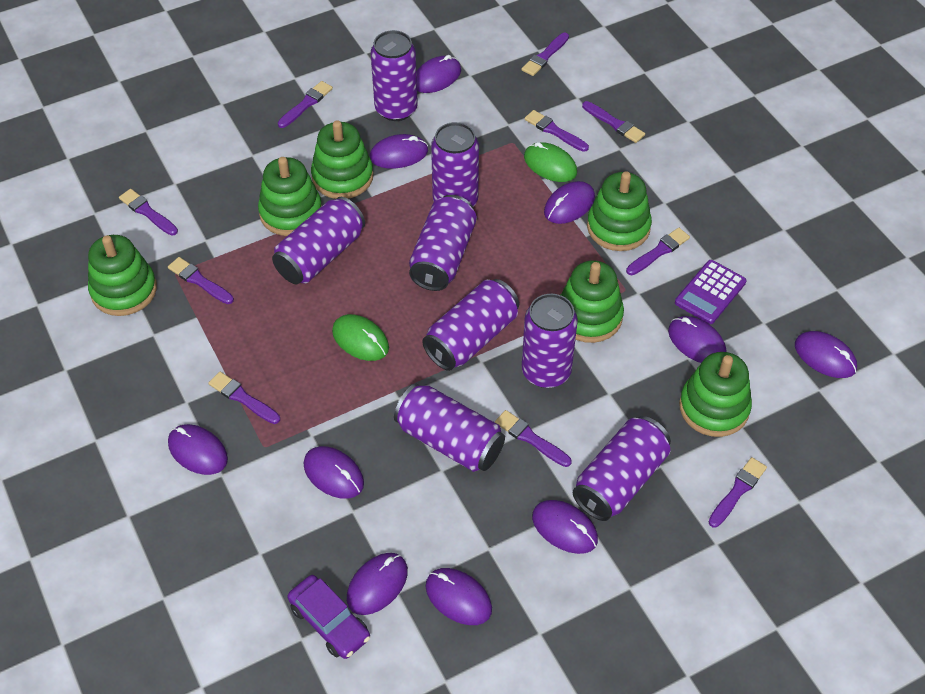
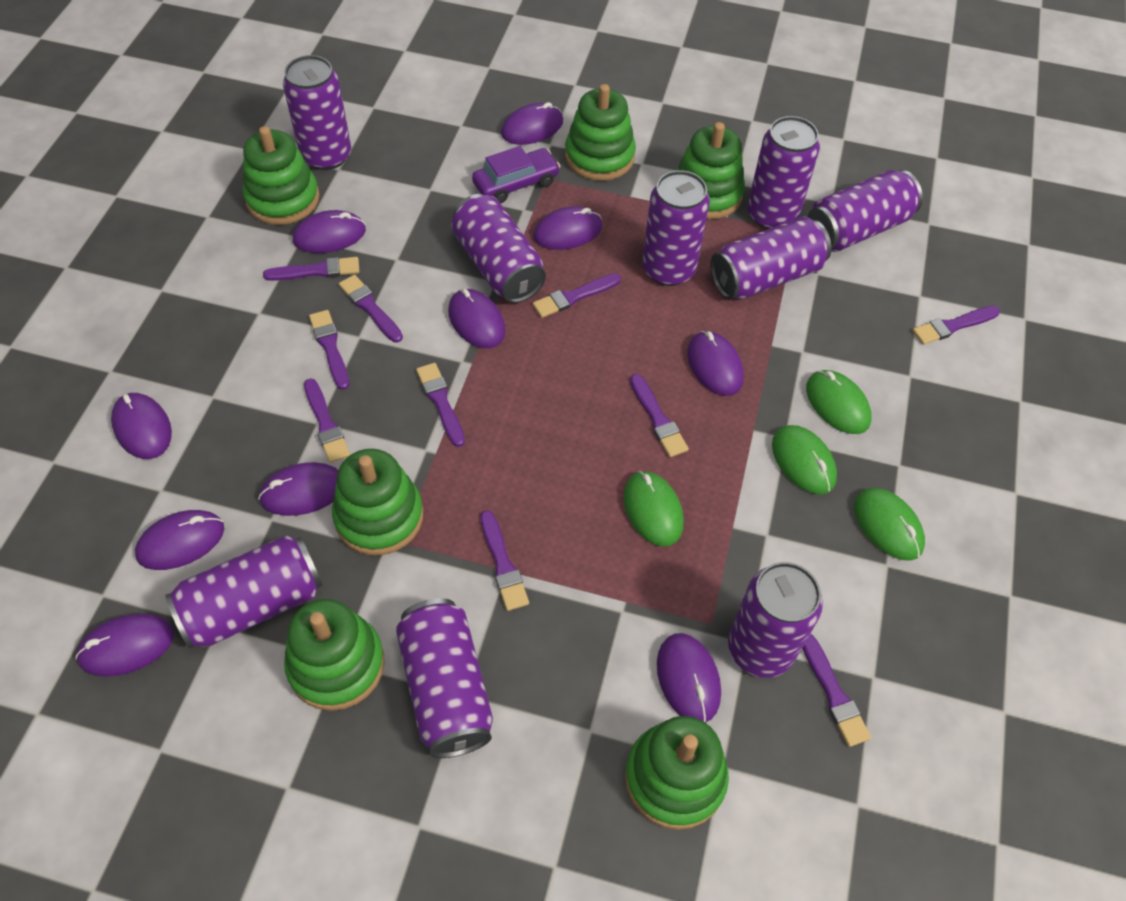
green mouse: [332,314,389,361] [524,142,577,182] = 2 -> [623,471,684,547] [772,425,837,494] [806,370,872,434] [854,488,925,561] = 4
purple calculator: [675,260,746,324] = 1 -> none = 0
purple can: [272,197,365,284] [371,30,418,121] [394,383,505,472] [409,195,477,291] [422,279,519,371] [431,122,479,207] [522,294,578,388] [573,416,671,521] = 8 -> [165,535,323,649] [283,55,351,170] [396,598,493,758] [452,194,546,303] [642,170,710,286] [710,216,831,299] [728,562,823,678] [748,116,820,229] [808,170,923,252] = 9

